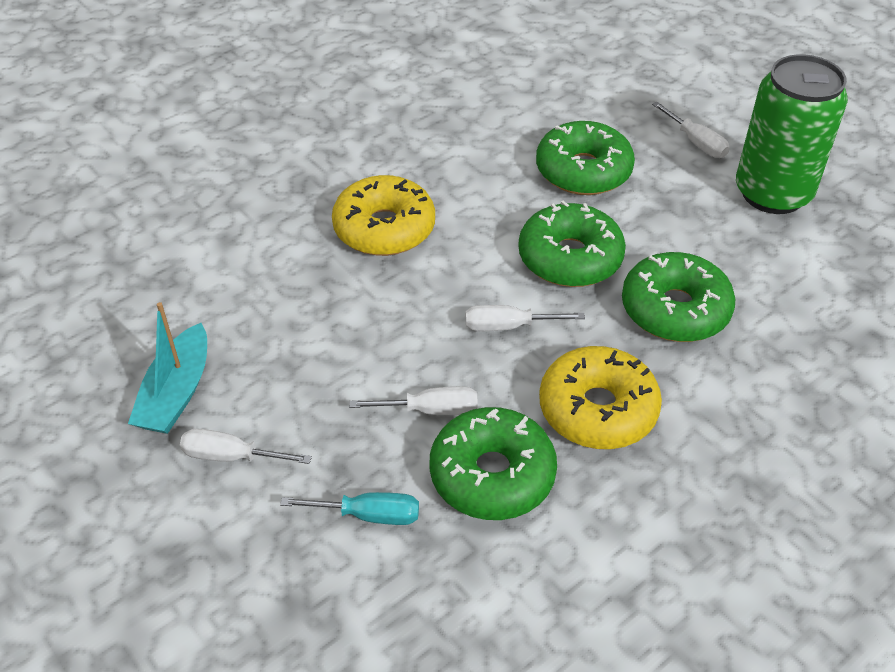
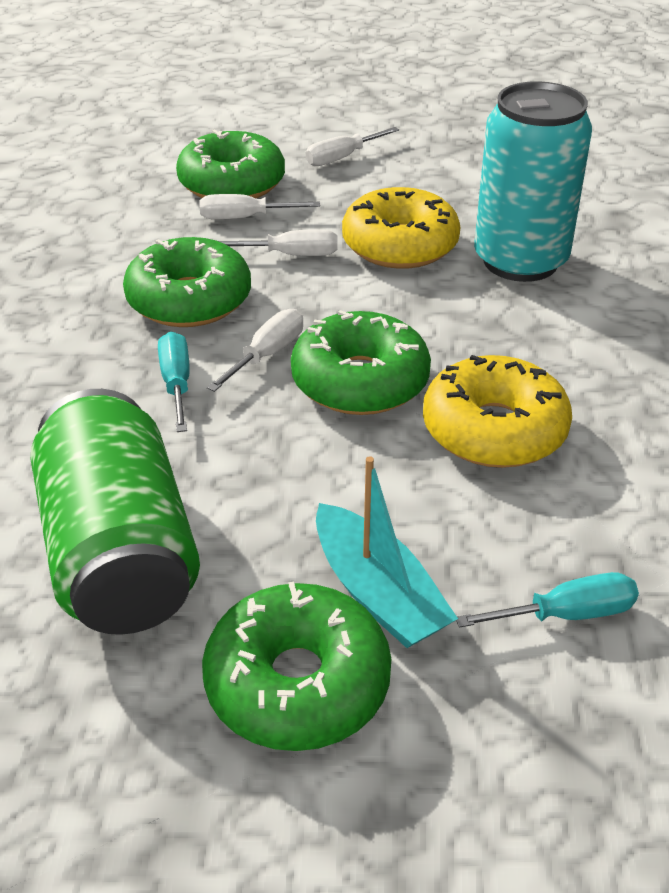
turquoise can: none = 0 -> [474,81,592,282] = 1
turquoise screwdriver: [280,492,419,525] = 1 -> [158,331,190,432] [456,572,639,628] = 2

